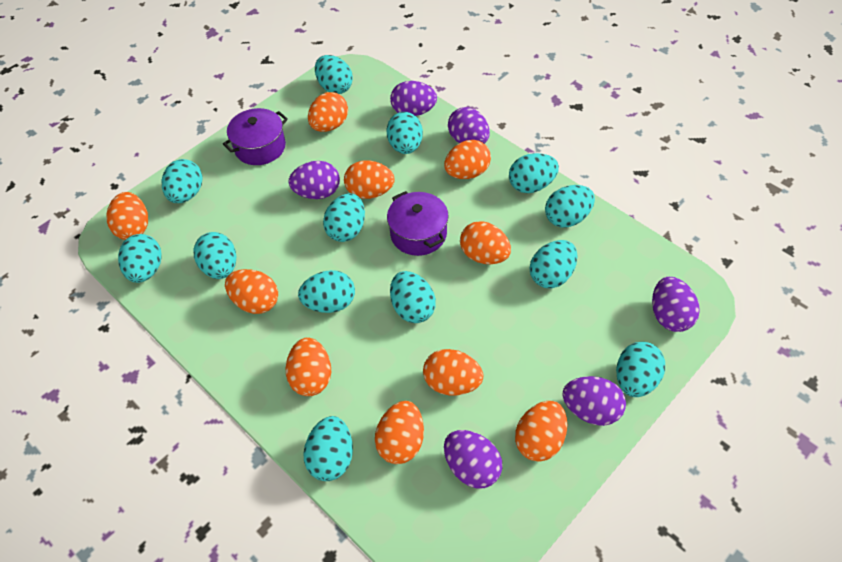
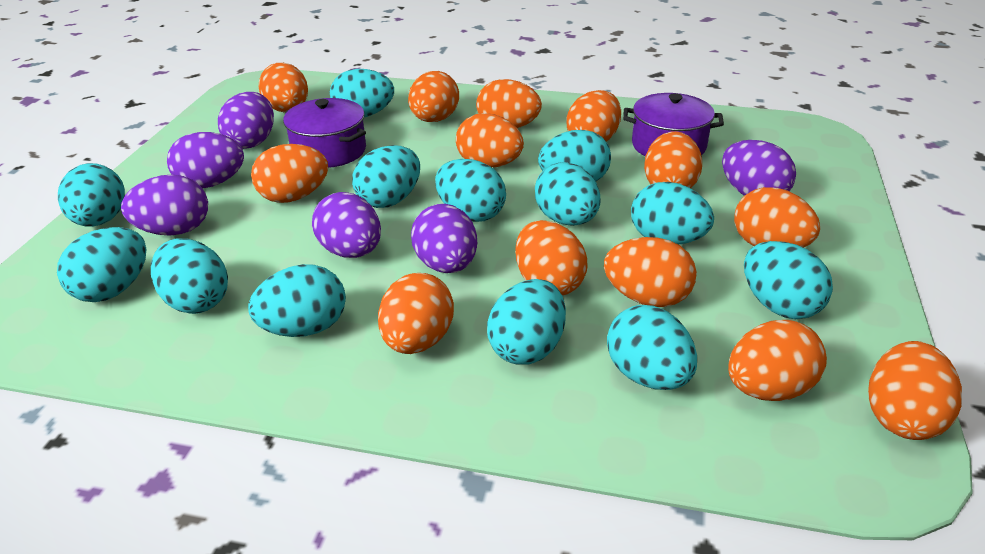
orange egg: [106,192,148,240] [225,269,278,314] [286,337,331,396] [308,92,348,132] [344,160,395,199] [375,401,424,464] [423,349,483,395] [444,140,491,179] [460,221,511,264] [515,401,567,462] = 10 -> [251,144,328,203] [259,63,308,112] [378,273,454,354] [408,71,459,122] [456,113,524,167] [476,79,542,128] [515,220,587,295] [567,90,621,141] [604,237,697,307] [644,131,702,188] [728,320,827,401] [734,187,820,248] [868,341,962,440] = 13

